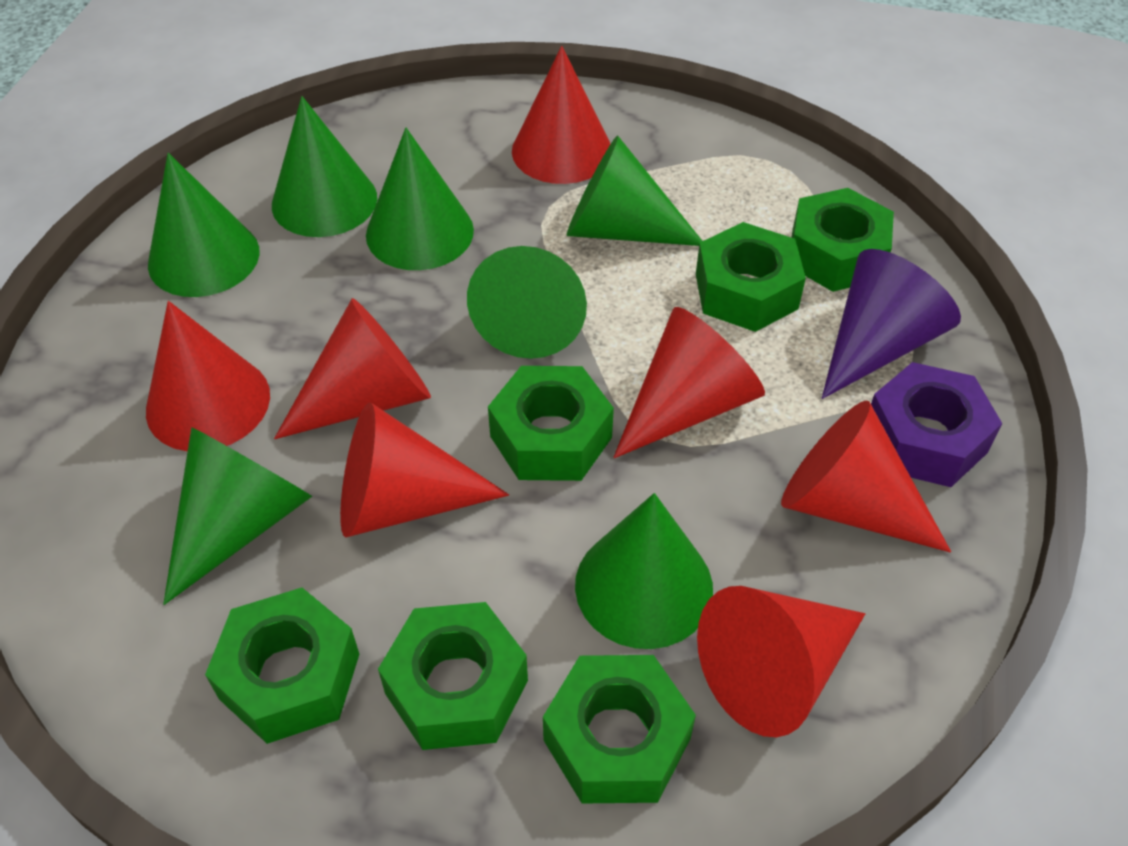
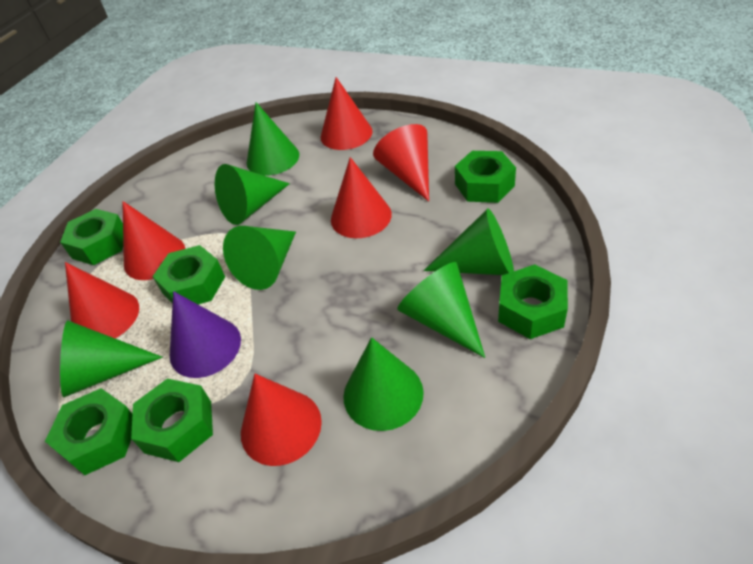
purple nut: [871,362,1002,487] = 1 -> none = 0
red cone: [146,301,270,452] [274,298,431,439] [340,403,509,537] [512,46,610,184] [613,307,765,458] [697,586,865,737] [781,400,951,553] = 7 -> [65,262,139,338] [122,201,185,280] [241,374,322,466] [321,77,373,150] [331,157,392,238] [373,124,429,201] = 6

